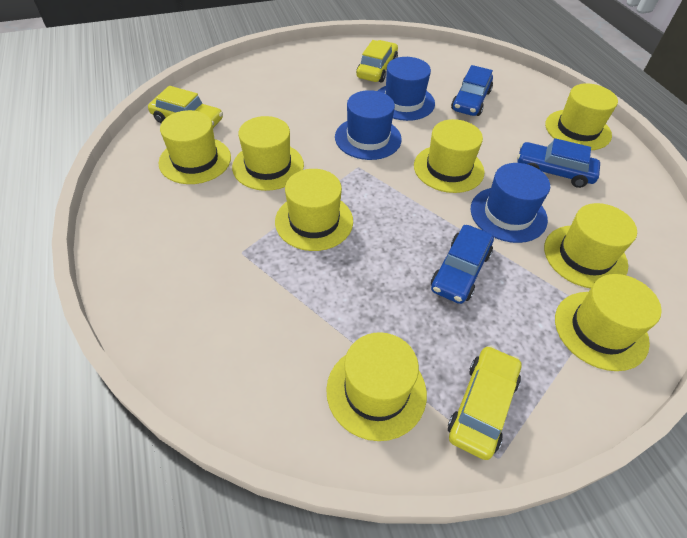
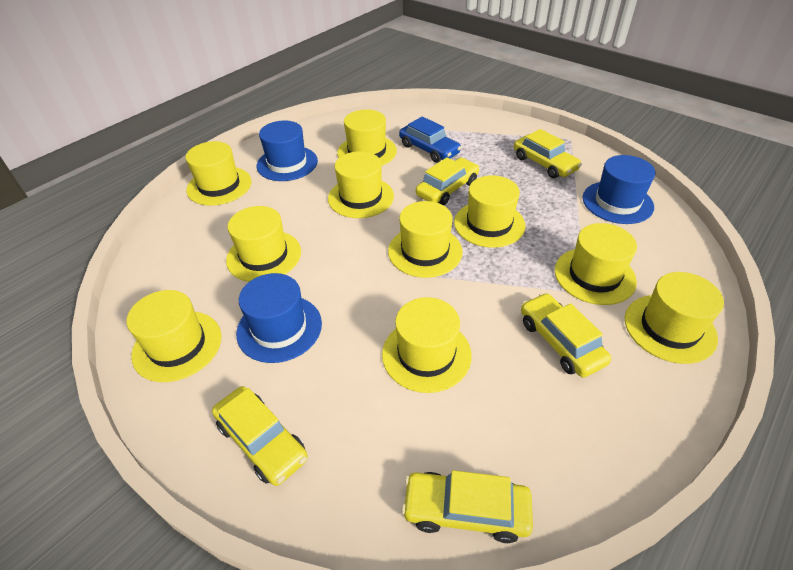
blue car: [431,225,494,304] [451,65,493,116] [517,138,600,188] = 3 -> [399,117,462,163] = 1
yellow car: [148,86,223,128] [356,40,398,83] [448,345,521,460] = 3 -> [212,386,308,486] [402,470,533,543] [416,157,479,205] [514,129,582,178] [521,293,611,378] = 5
yellow hat: [159,110,231,184] [232,116,304,191] [275,169,353,251] [326,332,427,441] [414,119,484,193] [544,203,637,289] [545,83,618,150] [555,274,662,371] = 8 -> [126,290,221,382] [185,141,252,205] [226,206,301,282] [328,151,394,218] [337,109,397,166] [382,297,472,393] [388,201,463,278] [454,175,526,248] [555,223,637,305] [625,272,724,364] = 10

